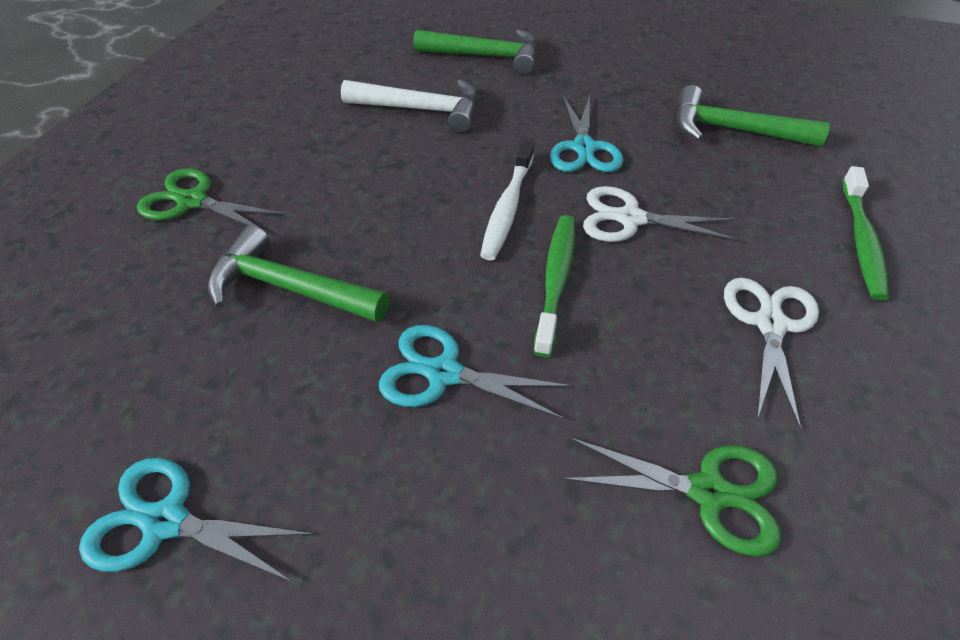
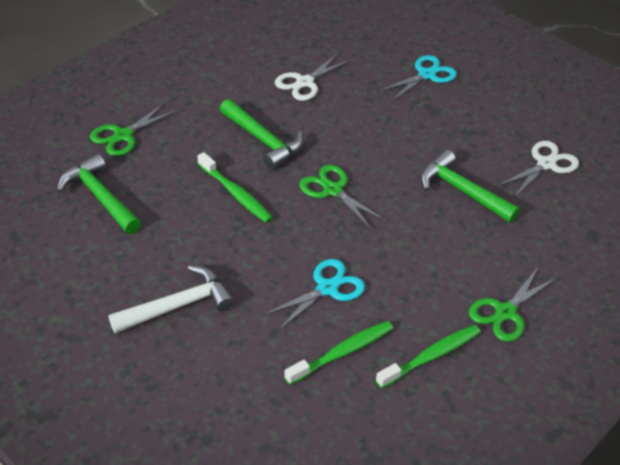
green scissors: [137,169,287,234] [562,437,781,556] = 2 -> [90,103,178,156] [299,165,387,230] [469,267,557,342] = 3
green toothbrush: [533,215,575,357] [842,166,889,300] = 2 -> [198,152,273,223] [284,321,393,385] [376,325,481,388] = 3
turquoise scissors: [79,458,314,582] [379,325,573,420] [550,95,623,172] = 3 -> [263,259,365,331] [379,55,457,101] = 2
white toothbrush: [480,139,534,261] = 1 -> none = 0

